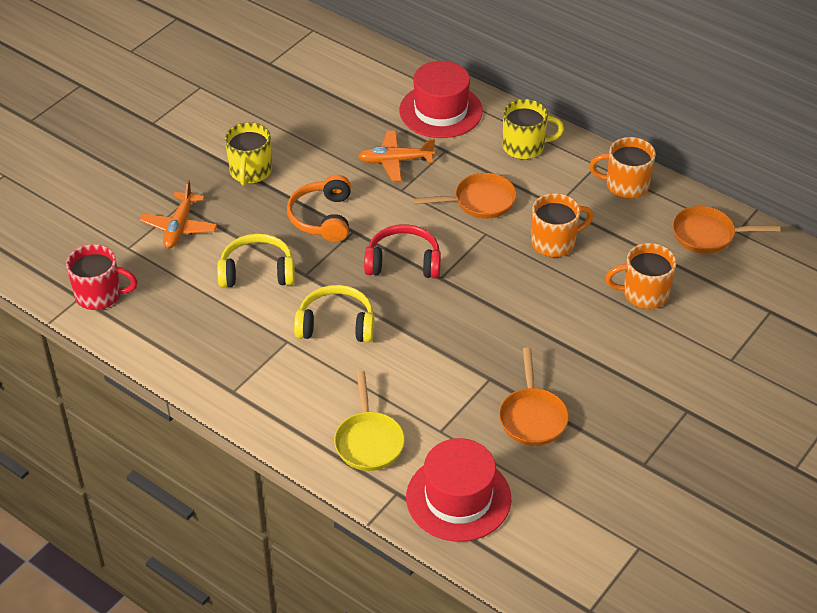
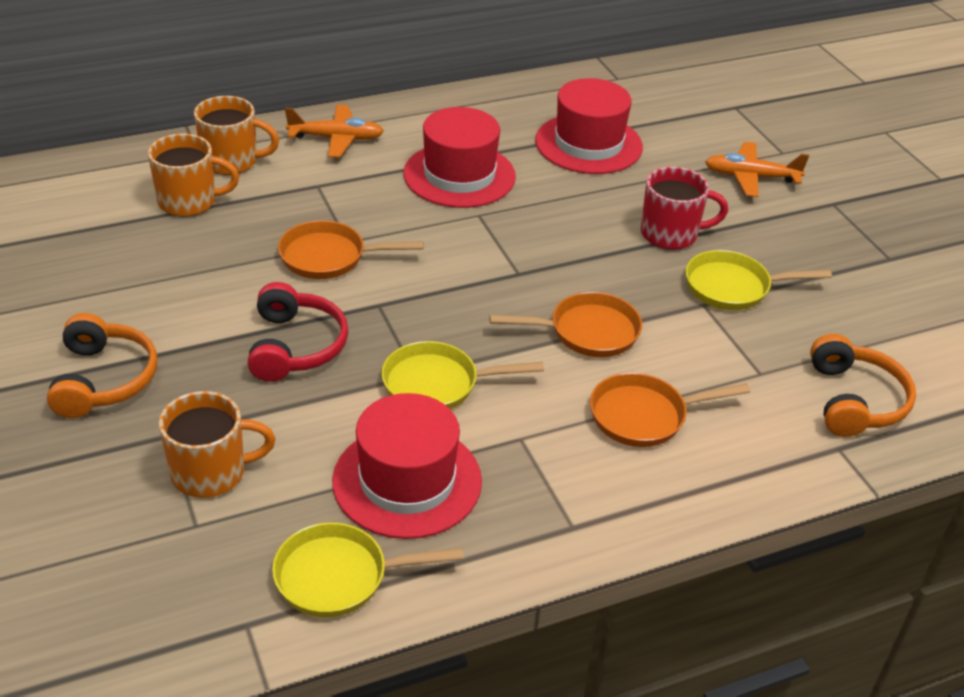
orange headphones: [287,175,351,242] = 1 -> [47,313,157,418] [810,334,916,437] = 2
red hat: [399,61,483,138] [406,438,511,542] = 2 -> [332,393,482,539] [403,107,516,208] [535,78,643,174] = 3
yellow headphones: [217,234,295,288] [294,285,374,342] = 2 -> none = 0
yellow mug: [225,122,272,186] [503,99,564,159] = 2 -> none = 0
yellow pan: [334,371,405,471] = 1 -> [272,522,464,617] [381,341,544,409] [685,250,832,310] = 3

